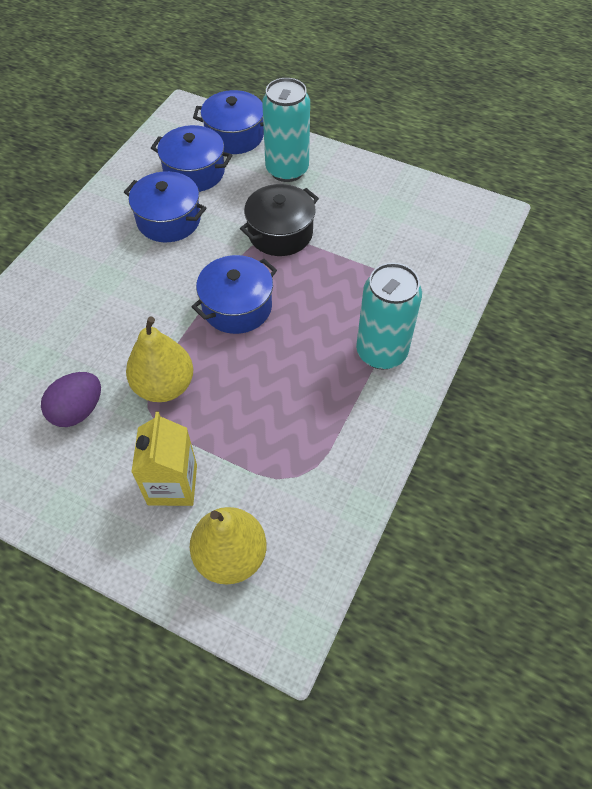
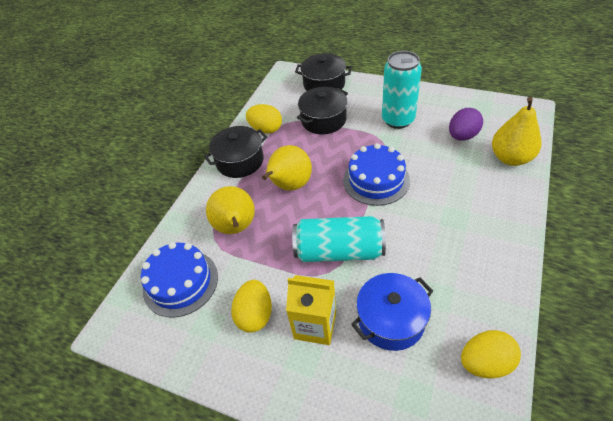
black pot: [240,184,319,256] = 1 -> [204,126,267,178] [295,53,352,91] [297,87,348,134] = 3
blue cake: none = 0 -> [141,242,218,318] [343,143,410,206] = 2
blue pot: [124,171,206,242] [151,125,232,192] [192,255,277,334] [193,90,264,154] = 4 -> [351,273,433,351] = 1
yellow egg: none = 0 -> [231,280,272,333] [246,104,282,133] [461,330,521,379] = 3
yellow pear: [126,316,193,402] [190,507,267,585] = 2 -> [206,186,255,234] [262,145,312,191] [492,97,541,166] = 3

